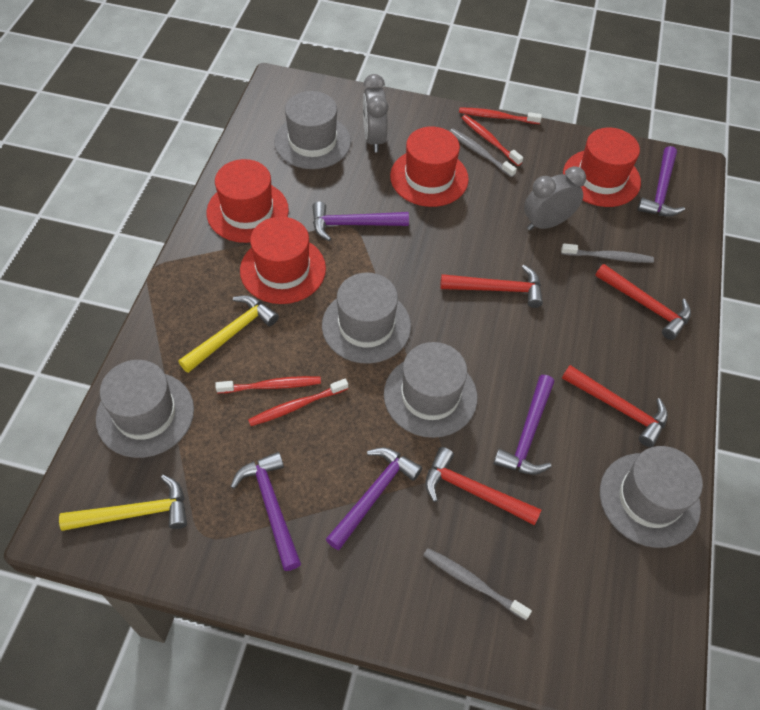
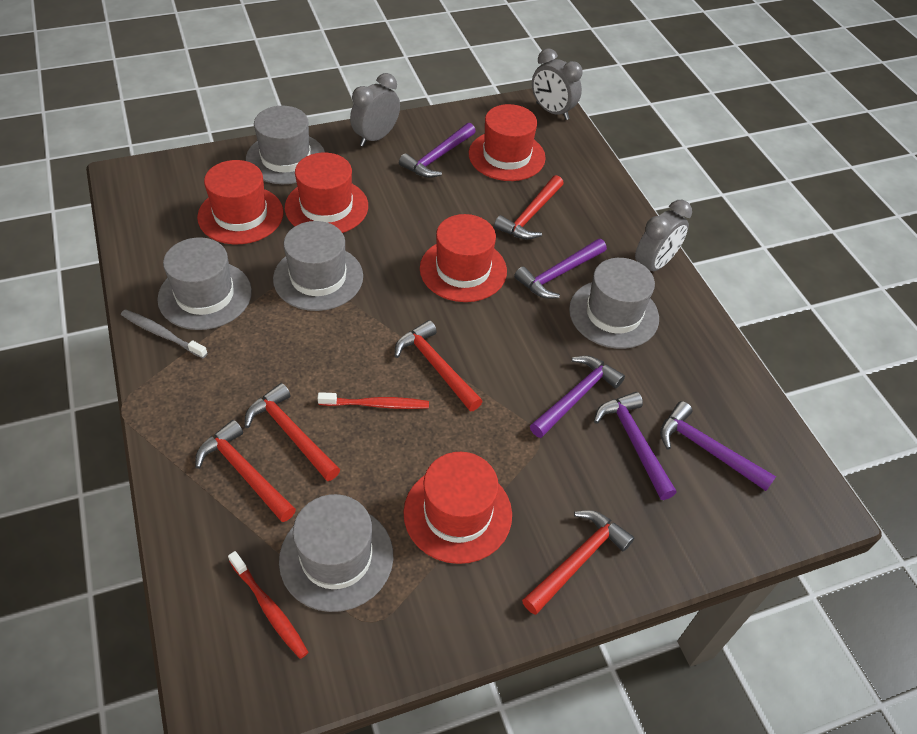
grey clock: [363,74,389,152] [524,166,586,230] = 2 -> [350,73,400,146] [532,48,583,120] [635,200,692,271] = 3
grey toothbrush: [423,548,532,620] [450,129,517,177] [561,243,654,263] = 3 -> [121,309,208,358] = 1
red hammer: [425,447,541,525] [440,265,543,308] [562,365,668,447] [595,264,691,340] = 4 -> [195,420,296,522] [245,383,340,481] [395,320,483,411] [494,175,564,240] [522,510,634,615] = 5
red hat: [206,159,289,243] [240,217,326,304] [390,127,469,207] [563,128,641,207] = 4 -> [197,160,284,244] [285,153,368,233] [403,452,512,564] [420,214,507,302] [469,104,546,181] = 5
red toothbrush: [215,376,321,393] [248,379,348,426] [459,107,542,124] [462,115,523,166] = 4 -> [228,551,309,659] [317,392,429,409] = 2
yellow hammer: [59,475,187,531] [178,295,279,373] = 2 -> none = 0

